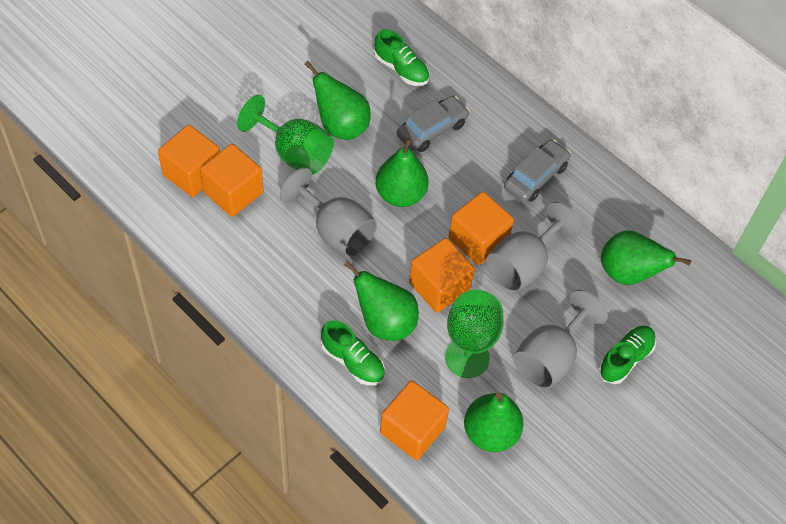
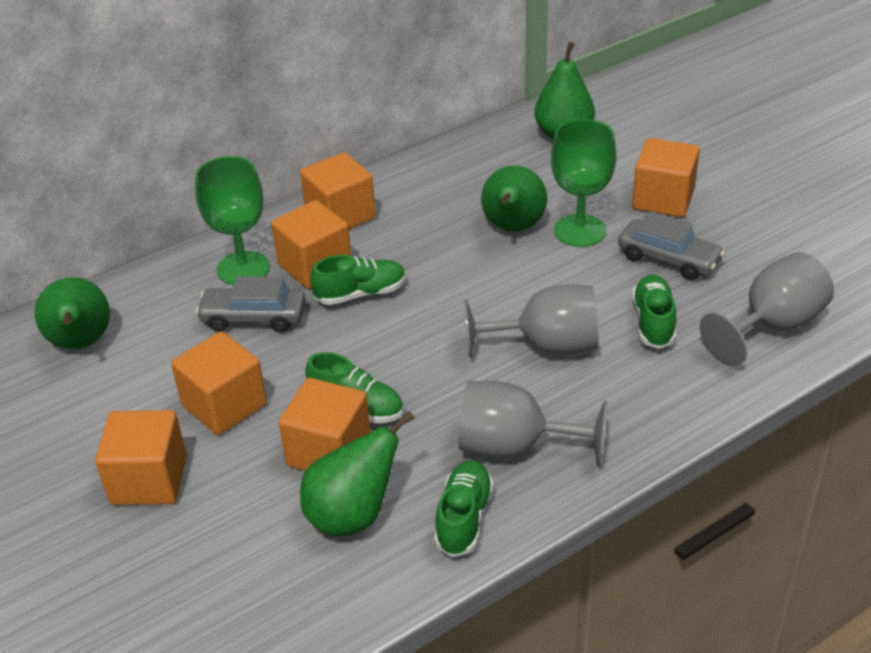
green pear: [304,61,371,140] [344,260,419,341] [375,137,429,207] [464,392,524,452] [601,231,691,285] = 5 -> [35,277,110,349] [300,411,415,536] [481,166,547,232] [535,42,595,139] = 4
green shoe: [321,320,385,385] [374,29,429,86] [598,326,656,384] = 3 -> [305,352,404,423] [311,255,406,305] [434,460,494,557] [632,275,676,349] = 4
orange cube: [158,125,220,197] [200,144,263,217] [380,380,449,460] [409,238,475,313] [448,192,514,265] = 5 -> [95,410,187,505] [171,331,267,435] [271,200,351,289] [279,378,371,471] [300,152,376,229] [632,138,700,217] = 6

